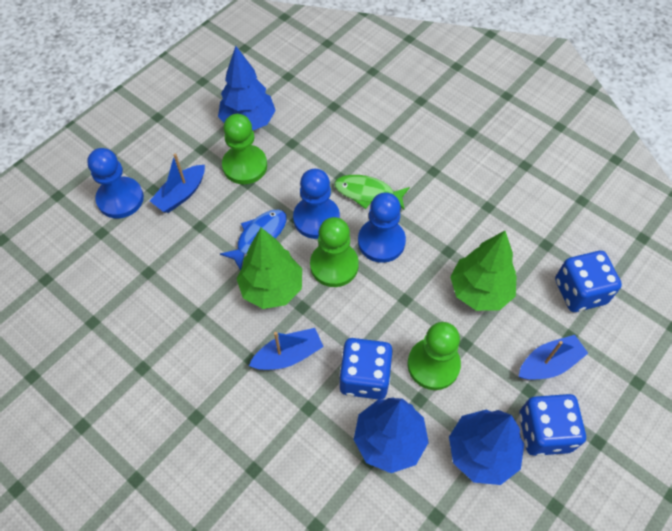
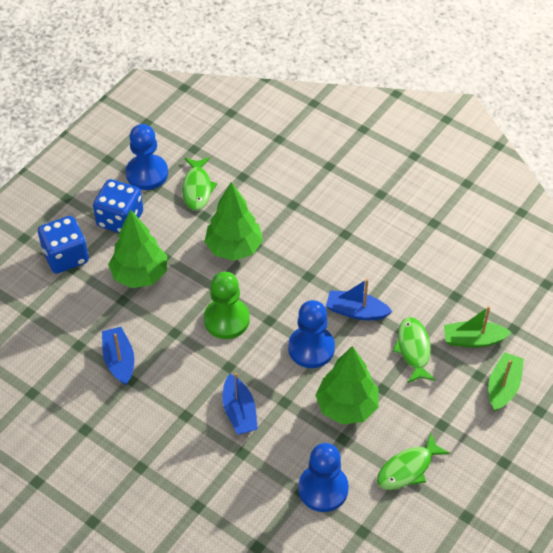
blue dice: [339,338,393,399] [519,394,586,456] [555,251,622,312] = 3 -> [38,216,89,274] [93,179,143,233] = 2
blue fish: [220,210,287,270] = 1 -> none = 0
blue tree: [218,46,276,130] [353,397,429,473] [449,410,524,485] = 3 -> none = 0
green boat: none = 0 -> [444,306,512,348] [488,352,524,411] = 2
green fish: [334,175,410,210] = 1 -> [182,157,218,210] [377,433,450,490] [393,317,436,383] = 3
green pawn: [222,114,267,184] [310,217,359,287] [407,322,461,390] = 3 -> [204,272,250,339] = 1
green tree: [237,228,302,309] [450,231,516,311] = 2 -> [108,209,167,288] [204,182,263,261] [315,346,379,424] = 3

